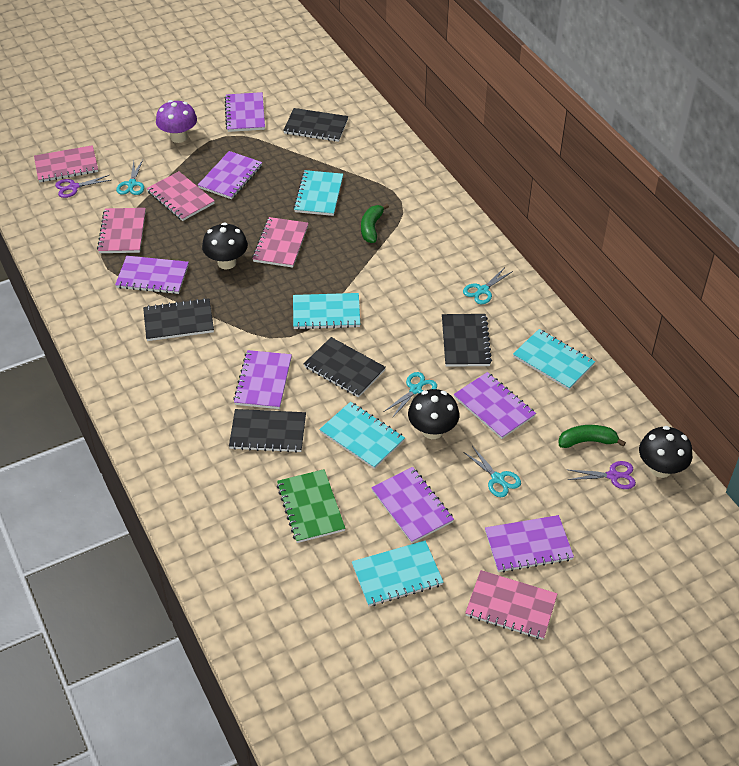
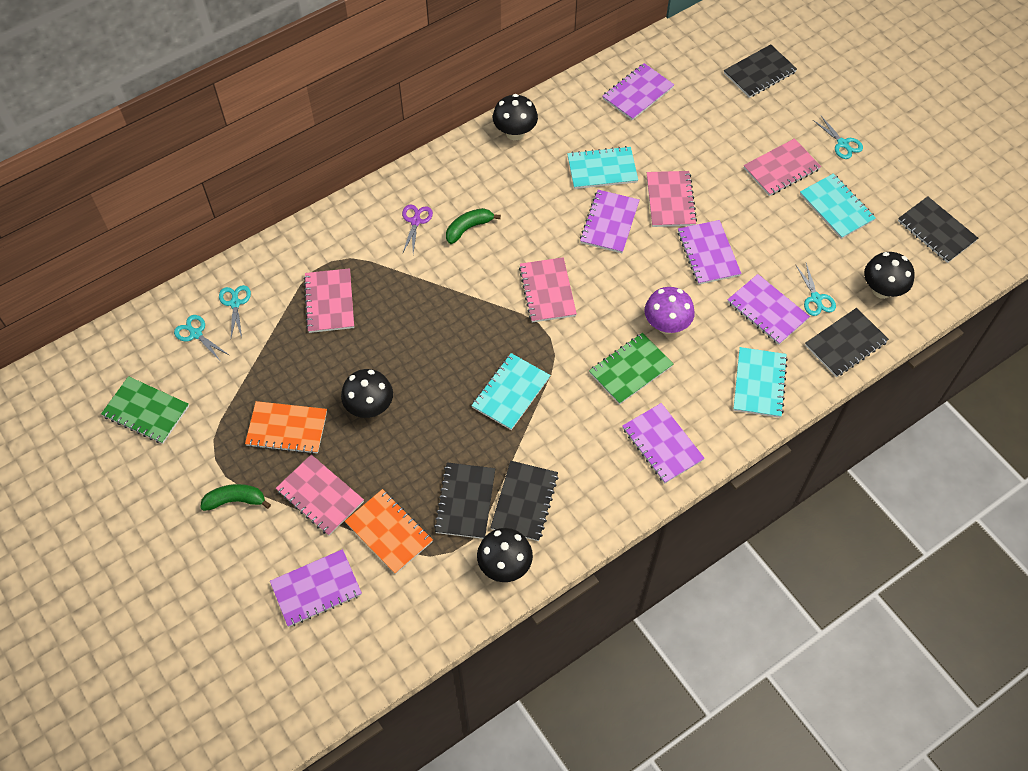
black mushroom: [202,222,248,269] [408,389,459,439] [639,426,692,478] = 3 -> [341,369,393,418] [477,528,533,582] [493,94,538,140] [864,252,914,299] = 4
green notebook: [277,469,345,543] = 1 -> [101,376,189,444] [589,333,673,405] = 2
orange notebook: none = 0 -> [245,401,327,454] [345,489,433,574] = 2
purple notebook: [115,256,189,294] [198,151,262,199] [224,92,265,132] [233,350,292,409] [371,467,454,543] [453,372,536,439] [485,515,574,572] = 7 -> [270,549,362,627] [580,190,639,253] [602,63,674,121] [622,403,705,483] [678,220,741,285] [727,274,810,345] = 6
purple scissors: [55,175,111,198] [568,461,636,489] = 2 -> [402,204,433,254] = 1
turquoise notebook: [293,170,343,216] [293,293,360,330] [319,402,405,469] [352,540,444,606] [513,329,595,390] = 5 -> [472,353,550,430] [567,146,638,189] [733,347,788,418] [800,173,876,239] = 4

